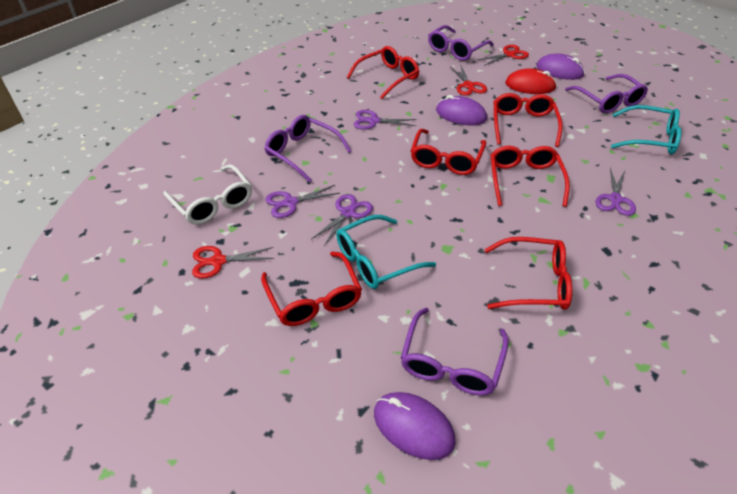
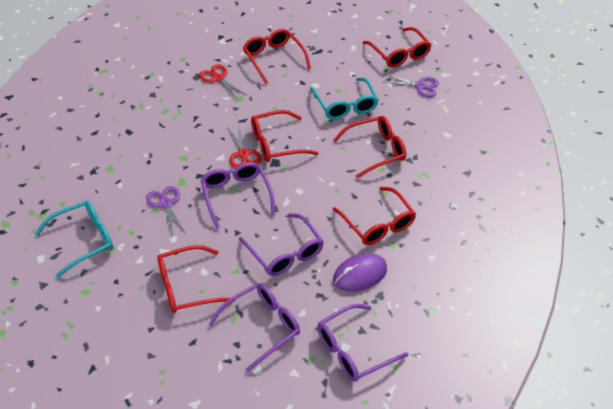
purple mouse: [374,392,456,460] [436,95,487,125] [536,53,585,80] = 3 -> [333,253,387,292] = 1
purple scissors: [266,185,340,218] [312,194,373,246] [354,110,417,130] [596,168,636,216] = 4 -> [146,186,186,236] [384,74,439,97] = 2
red mouse: [505,68,557,94] = 1 -> none = 0
red scissors: [192,246,274,279] [451,66,487,96] [478,45,529,66] = 3 -> [199,64,246,100] [227,126,262,168] = 2
white glasses: [163,164,252,225] = 1 -> none = 0

